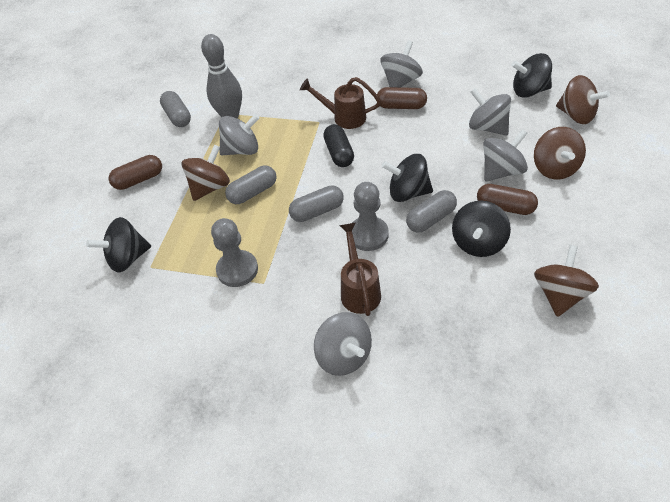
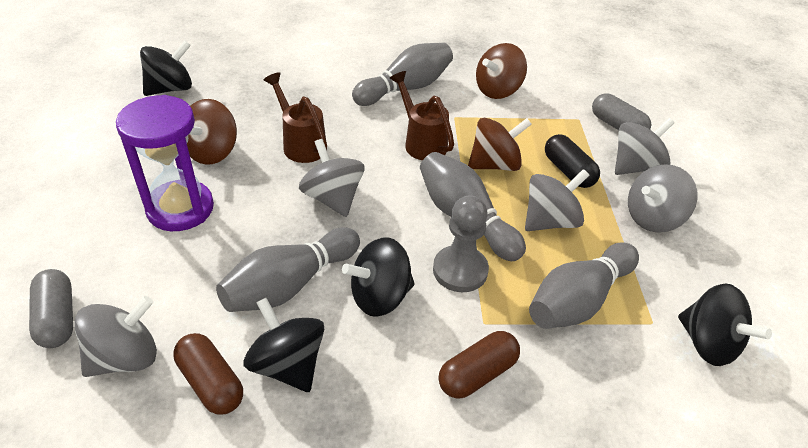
brown capsule: [109,155,162,190] [377,87,427,109] [477,184,538,215] = 3 -> [173,333,243,415] [439,331,520,399] = 2
brown spinning top: [182,145,230,201] [534,127,586,179] [534,245,599,317] [556,75,610,124] = 4 -> [187,99,237,165] [468,118,532,171] [476,43,527,99] = 3
grey bowling pin: [201,34,242,118] = 1 -> [216,227,360,312] [352,43,453,106] [420,152,526,261] [529,242,639,329] = 4
grey capsule: [160,91,191,127] [225,165,277,204] [289,185,344,222] [406,190,457,232] = 4 -> [29,269,73,348] [592,93,651,130] = 2
grey pawn: [211,218,258,287] [352,182,389,251] = 2 -> [433,196,489,292] = 1
purple hourglass: none = 0 -> [116,95,214,231] = 1

